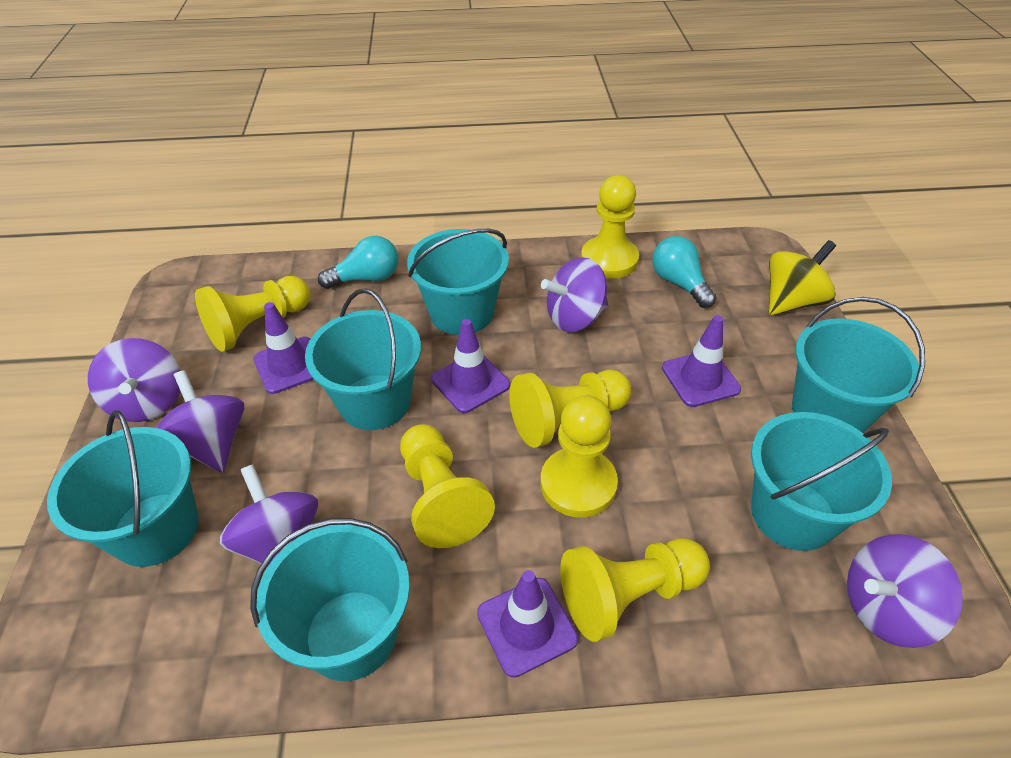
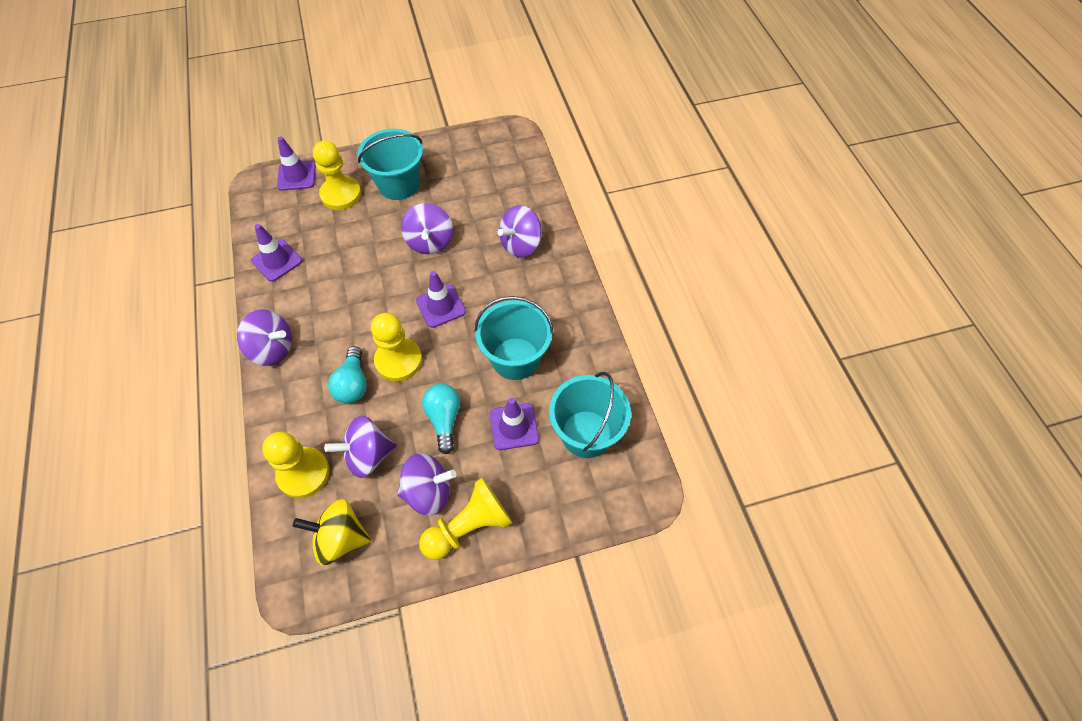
turquoise bucket: [47,410,199,567] [250,518,410,681] [305,288,421,430] [407,229,509,335] [751,412,892,551] [792,297,925,433] = 6 -> [358,129,423,200] [474,296,554,380] [549,372,631,458] = 3
yellow pawn: [195,276,310,352] [400,424,495,548] [509,370,631,448] [540,395,618,517] [560,538,710,642] [581,175,639,278] = 6 -> [262,432,330,498] [313,141,361,210] [371,313,422,381] [419,478,512,560] = 4

